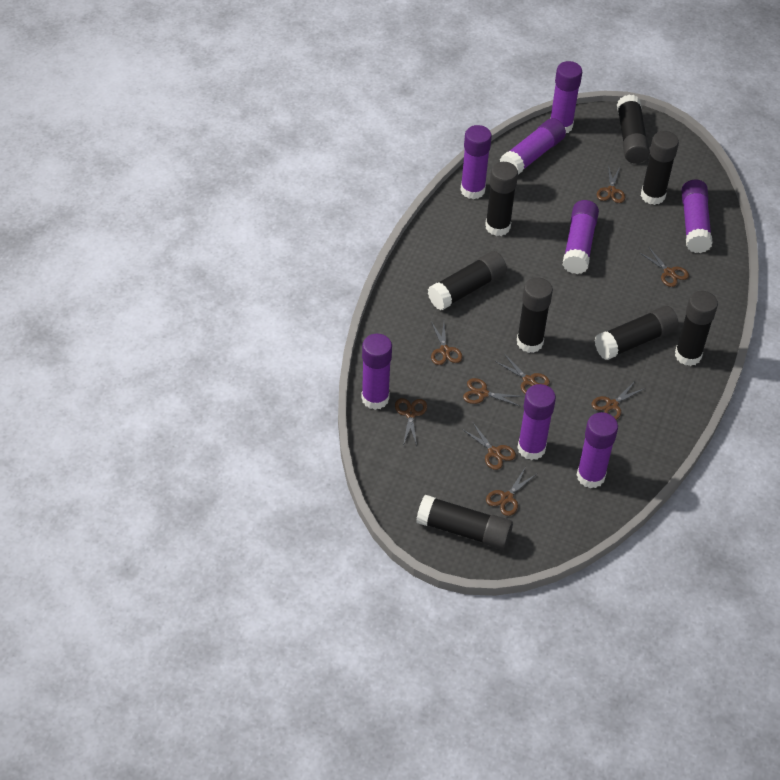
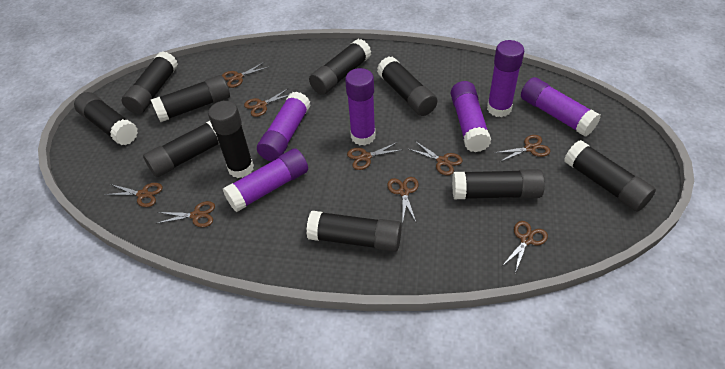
black glue stick: [416,495,513,550] [428,251,507,310] [485,162,518,236] [517,277,553,353] [594,306,679,360] [617,95,650,163] [641,131,679,205] [675,291,718,366] = 8 -> [74,92,138,145] [122,51,178,114] [143,121,219,178] [151,75,230,122] [208,101,254,178] [306,211,402,252] [309,39,371,95] [377,57,437,116] [452,169,545,199] [564,140,656,212] = 10
purple glue stick: [362,334,392,410] [460,125,492,199] [500,118,566,175] [517,384,556,460] [551,61,582,133] [563,200,599,274] [577,412,618,488] [681,180,713,253] = 8 -> [223,148,308,212] [257,91,311,162] [345,68,376,146] [451,81,491,152] [487,40,524,117] [521,77,601,137] = 6

